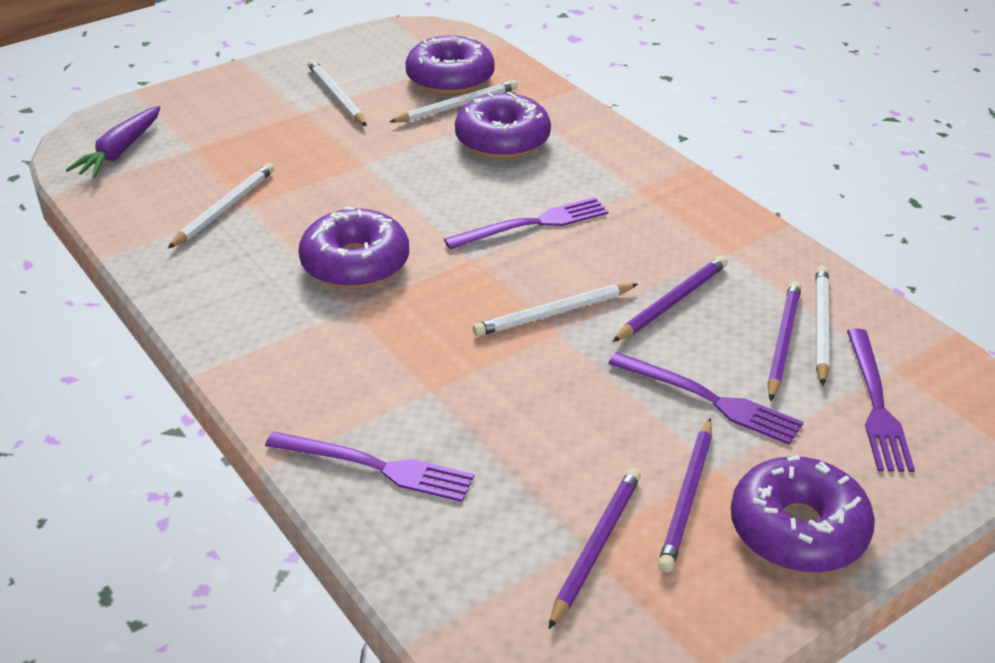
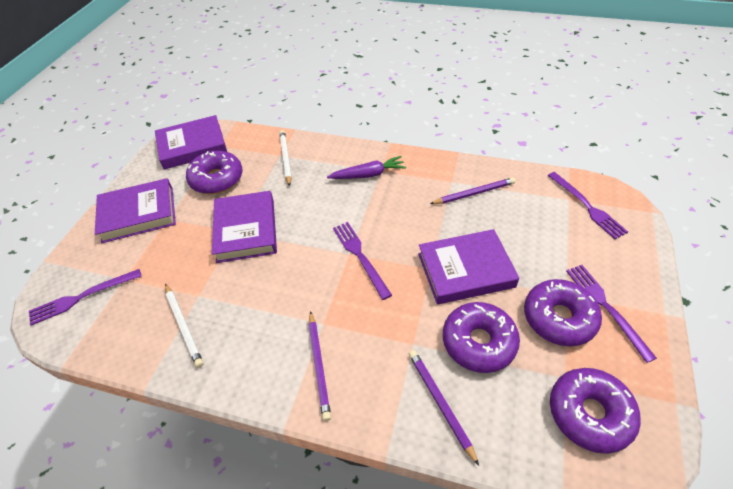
purple book: none = 0 -> [95,178,176,243] [155,115,227,170] [212,191,277,263] [418,229,519,304] = 4
purple pencil: [549,468,641,629] [612,256,728,342] [658,418,712,573] [767,281,802,401] = 4 -> [309,311,331,421] [409,350,479,466] [430,177,515,204] = 3
white pencil: [168,163,274,248] [308,59,367,126] [389,80,518,123] [473,283,638,336] [816,266,830,386] = 5 -> [165,283,203,368] [280,130,292,186] = 2

